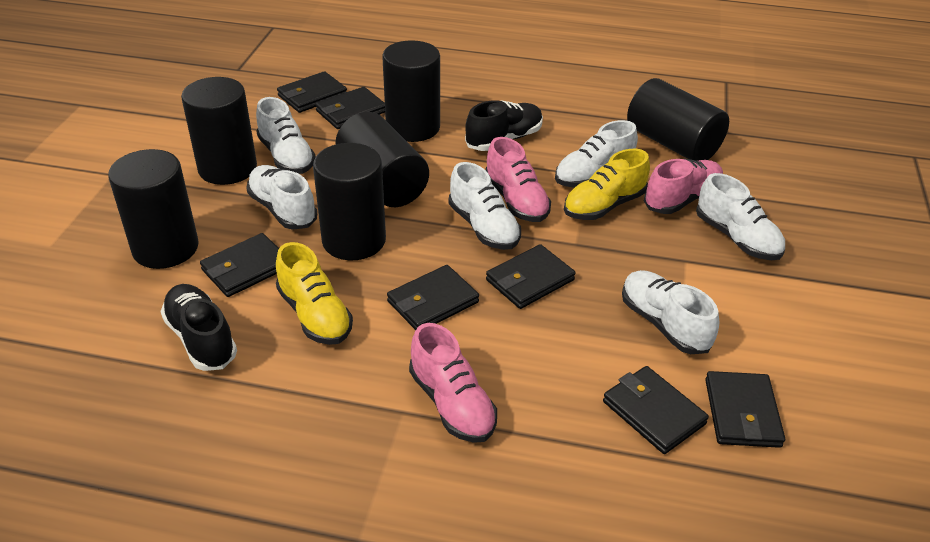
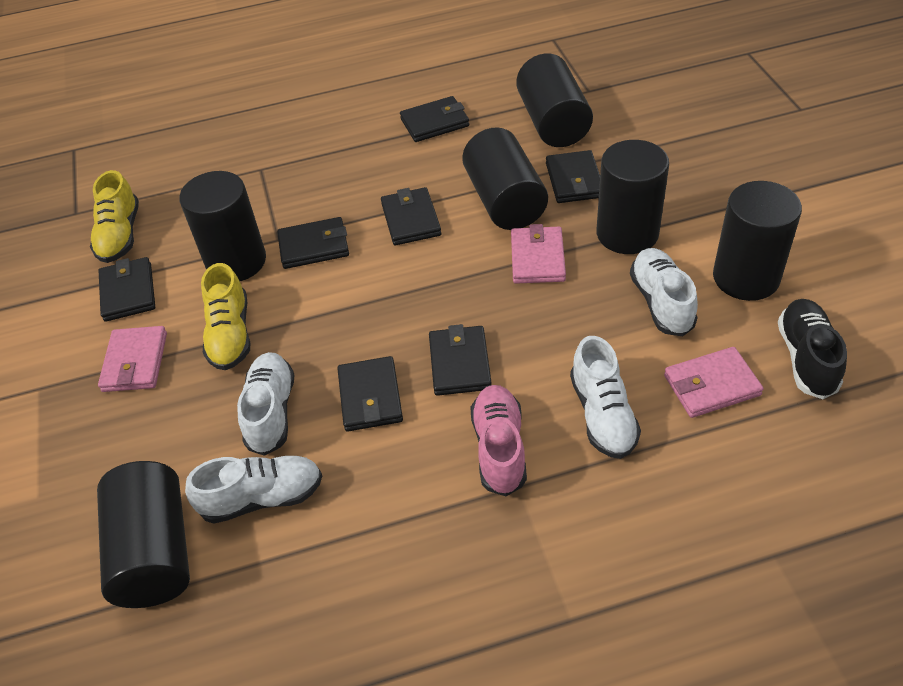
black shoe: [160,284,237,371] [465,100,543,151] = 2 -> [778,299,847,399] = 1
pink shoe: [409,323,497,443] [485,137,551,222] [644,159,723,214] = 3 -> [471,385,527,496] = 1
pink wallet: none = 0 -> [98,326,167,392] [511,224,566,284] [664,347,764,418] = 3
white shoe: [247,165,317,230] [256,97,316,174] [449,162,521,250] [555,120,638,188] [622,270,719,354] [696,173,785,260] = 6 -> [185,456,322,523] [237,352,294,456] [570,336,641,459] [630,248,698,336] = 4

